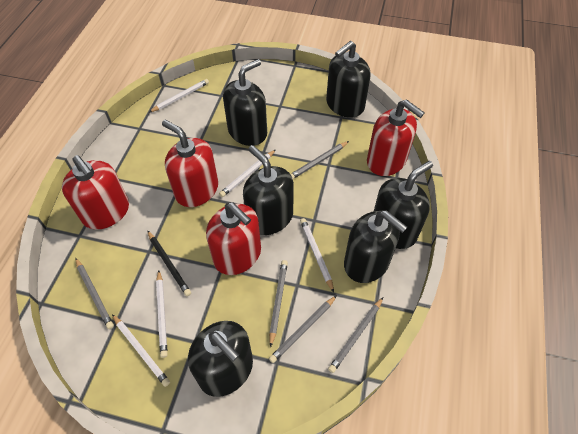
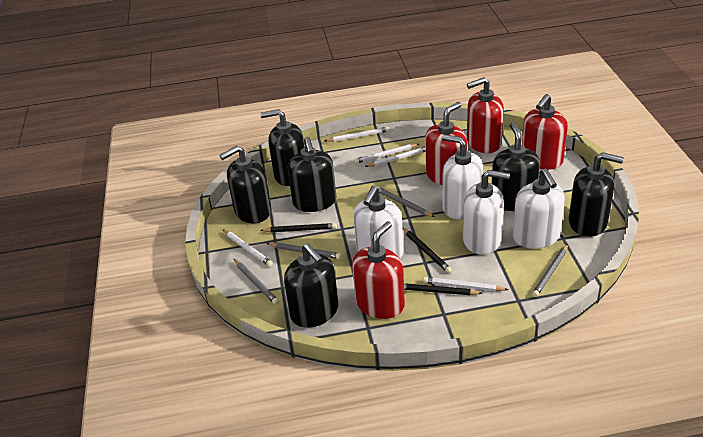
black pencil: [147,230,191,296] = 1 -> [260,223,337,232] [402,227,452,273] [404,283,482,295] = 3
grey pencil: [75,258,114,329] [269,260,288,348] [269,295,337,363] [291,141,349,179] [328,297,383,373] = 5 -> [234,259,279,305] [266,243,341,259] [377,186,435,217] [532,244,568,297] = 4
white soap dispenser: none = 0 -> [353,186,403,258] [442,134,483,219] [463,170,510,255] [513,169,565,249] = 4

